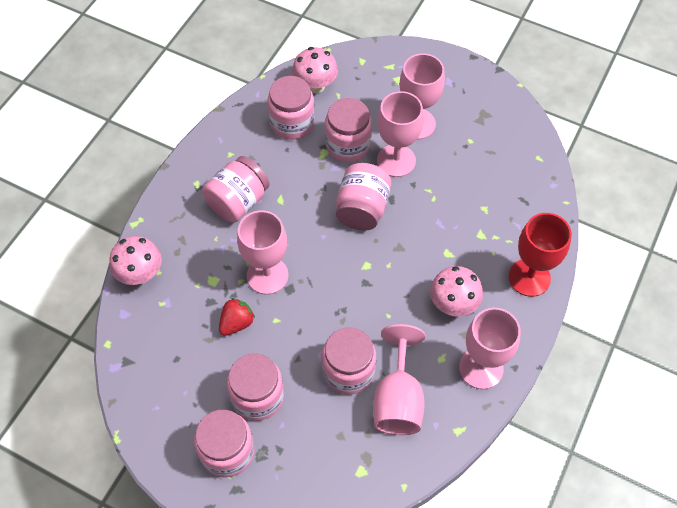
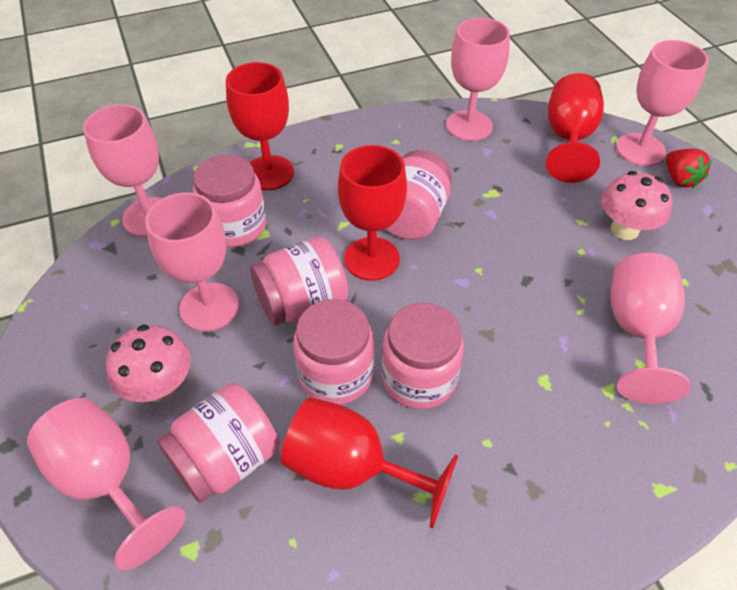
pink goblet: [237,210,288,295] [373,324,425,435] [377,91,424,177] [400,53,445,140] [459,308,521,389] = 5 -> [27,398,186,570] [83,104,162,237] [145,193,239,331] [446,18,510,141] [611,253,691,404] [616,40,709,166] = 6
pink jar: [194,410,255,478] [202,156,270,223] [227,353,284,421] [267,76,315,139] [322,327,376,395] [325,98,372,162] [336,163,391,231] = 7 -> [157,383,280,503] [193,155,266,247] [250,236,348,326] [293,299,375,405] [382,303,464,409] [385,150,452,240] = 6
pink mushroom: [109,236,162,285] [292,47,338,93] [430,266,483,317] = 3 -> [106,325,191,402] [601,171,673,240] = 2
red goblet: [509,213,572,297] = 1 -> [226,62,294,190] [281,397,458,529] [338,145,407,281] [546,73,604,183] = 4

